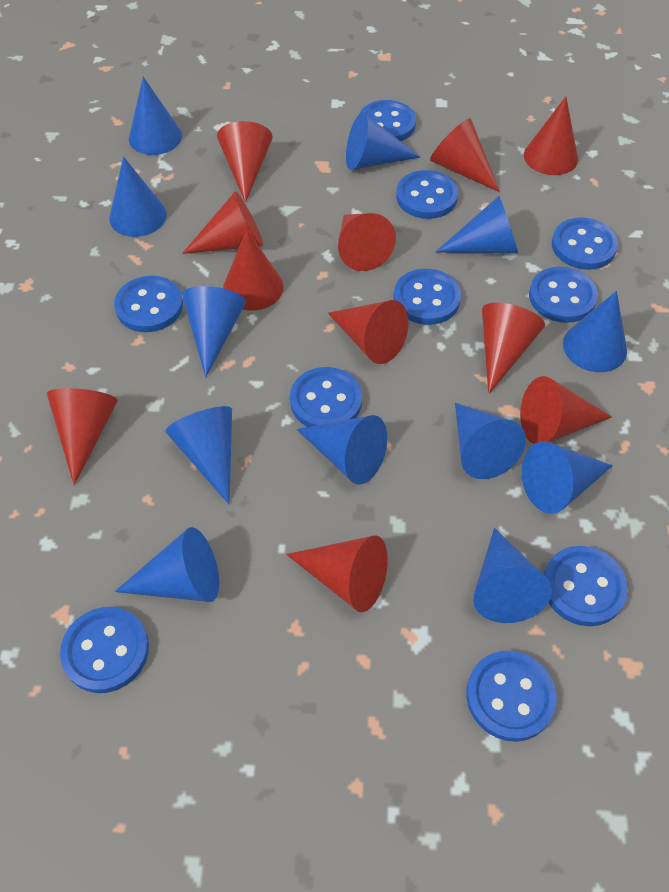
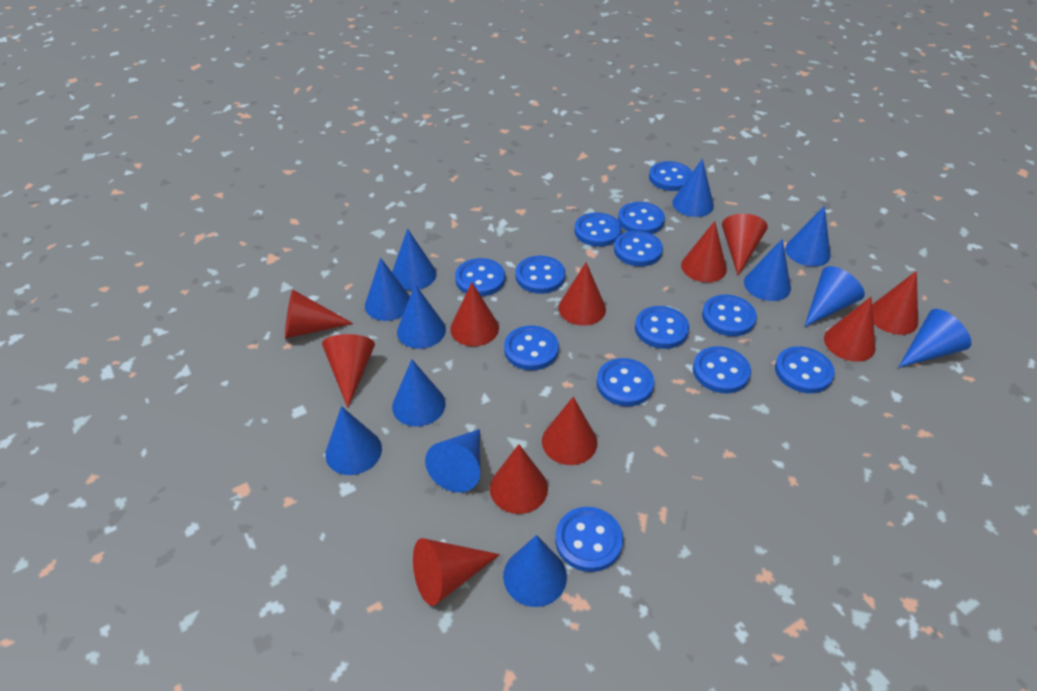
blue button: [60,607,149,693] [114,276,183,332] [290,367,362,427] [360,100,416,141] [394,269,461,325] [396,170,458,219] [466,651,557,742] [529,267,598,323] [544,546,628,626] [552,217,618,270] = 10 -> [455,258,505,296] [504,326,559,370] [516,256,565,294] [555,507,623,572] [574,212,622,247] [597,358,654,406] [614,231,663,266] [618,202,665,234] [635,306,689,349] [649,161,692,191] [693,346,751,393] [702,295,757,336] [775,346,835,393] = 13

